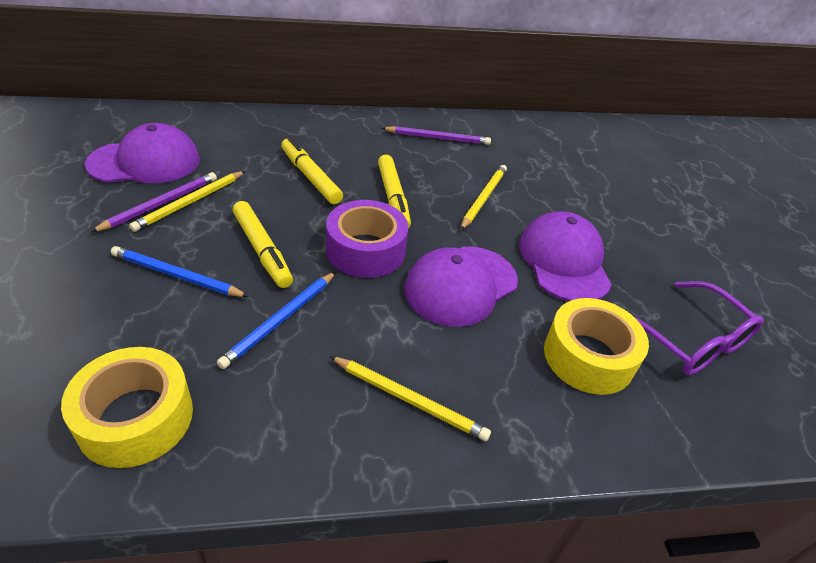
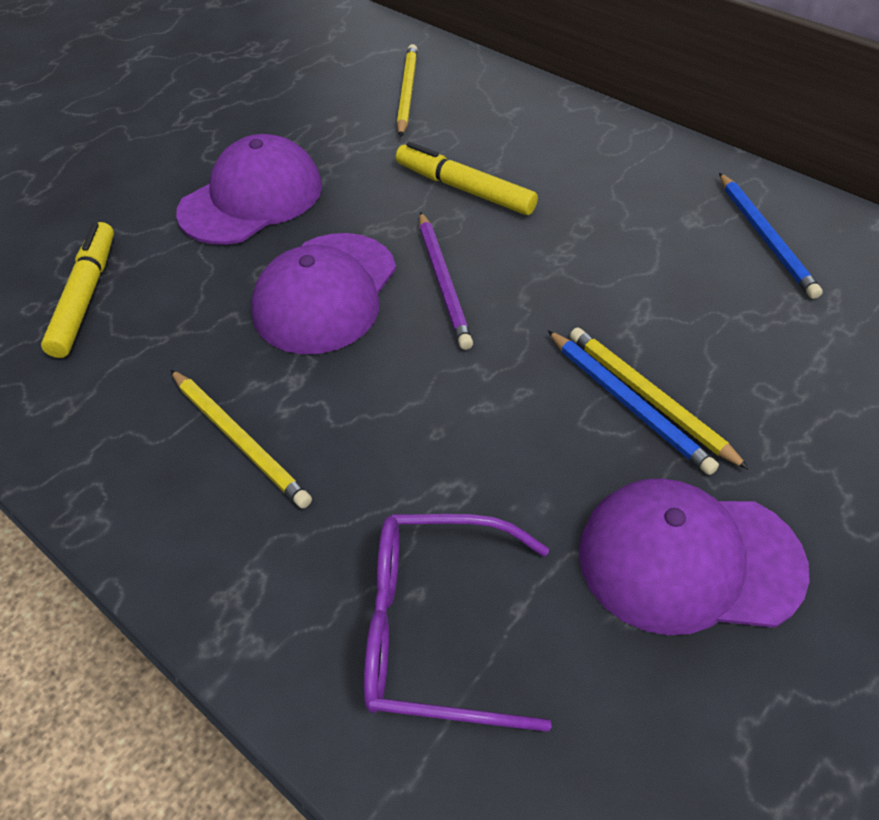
purple pencil: [91,172,217,232] [382,126,491,145] = 2 -> [419,212,473,350] = 1
purple tape: [326,200,408,278] = 1 -> none = 0
yellow marker: [233,201,293,288] [281,137,343,204] [378,155,411,228] = 3 -> [41,222,114,358] [396,142,538,215] = 2
yellow tape: [61,347,193,468] [544,298,649,395] = 2 -> none = 0

